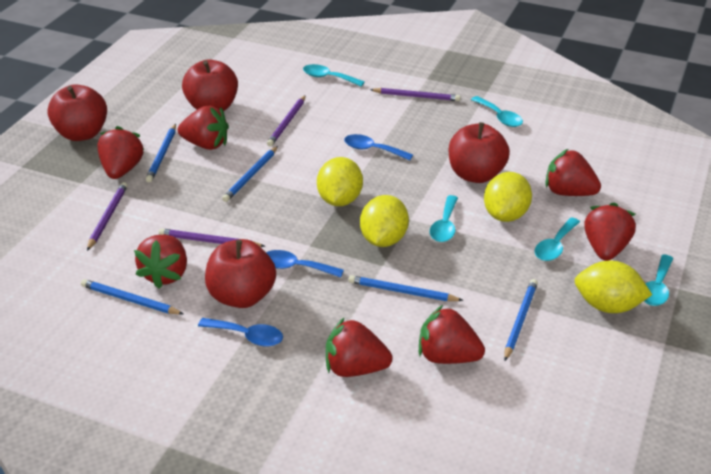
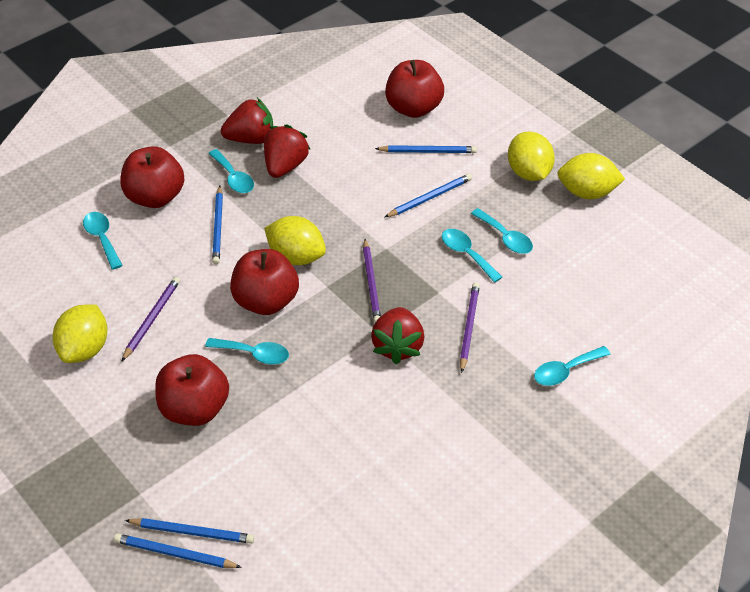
blue spoon: [198,318,283,347] [266,250,344,278] [344,134,413,161] = 3 -> none = 0
purple pencil: [87,182,128,251] [159,228,265,247] [267,95,306,146] [370,88,461,101] = 4 -> [122,277,180,361] [363,239,381,323] [460,282,480,373] = 3
red strawberry: [97,126,144,179] [134,235,187,289] [178,106,229,150] [326,318,393,377] [419,305,485,364] [545,149,601,196] [584,202,636,261] = 7 -> [221,98,273,144] [264,124,311,178] [371,307,424,364] = 3
turquoise spoon: [303,64,365,86] [430,195,458,242] [471,96,523,127] [534,217,580,261] [644,255,674,306] = 5 -> [83,212,123,270] [205,338,289,365] [208,149,254,193] [442,229,502,283] [471,208,533,254] [534,346,611,386] = 6

